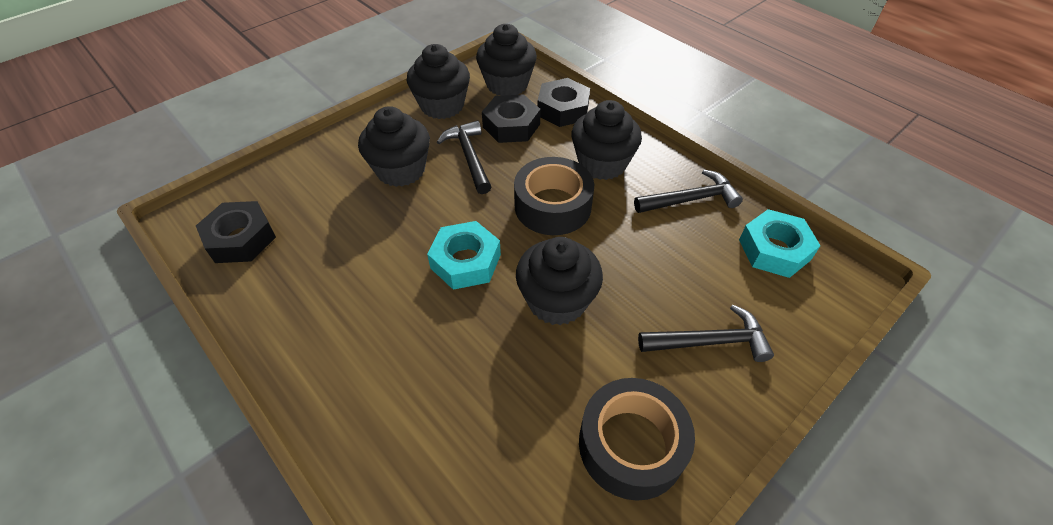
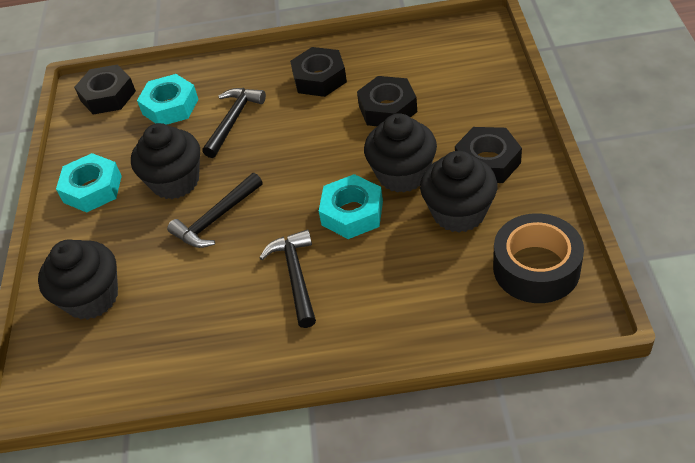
black cupcake: [358,106,430,187] [407,44,470,119] [476,24,537,96] [516,237,603,325] [571,100,642,180] = 5 -> [38,239,118,320] [131,123,200,199] [364,113,437,193] [420,151,497,232] = 4
black nut: [196,201,276,263] [482,95,541,143] [537,78,590,127] = 3 -> [74,65,136,114] [290,47,347,97] [357,76,417,126] [455,127,522,183] = 4
black tape: [514,157,594,235] [579,378,695,501] = 2 -> [493,213,584,303] = 1
turquoise nut: [427,221,501,290] [739,209,821,278] = 2 -> [56,153,122,213] [137,74,198,125] [319,174,383,239] = 3

